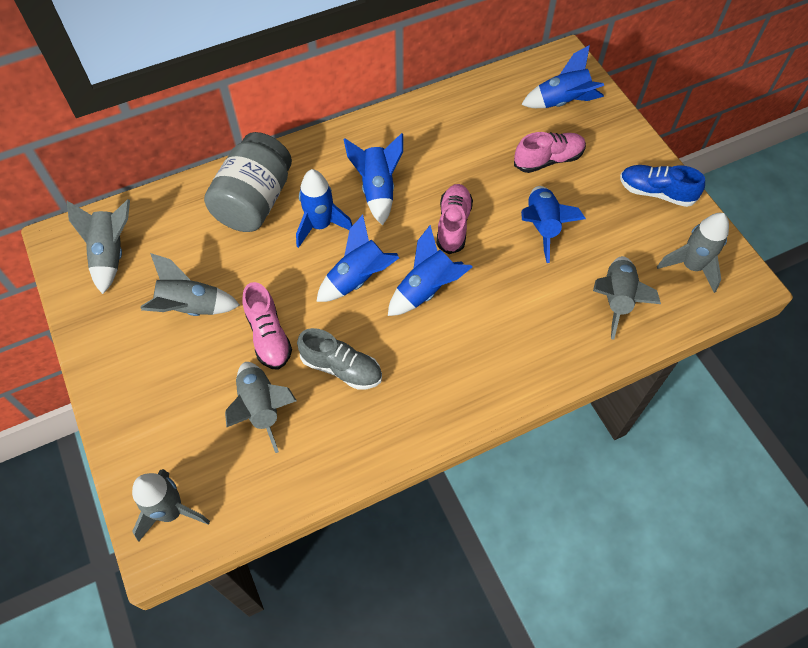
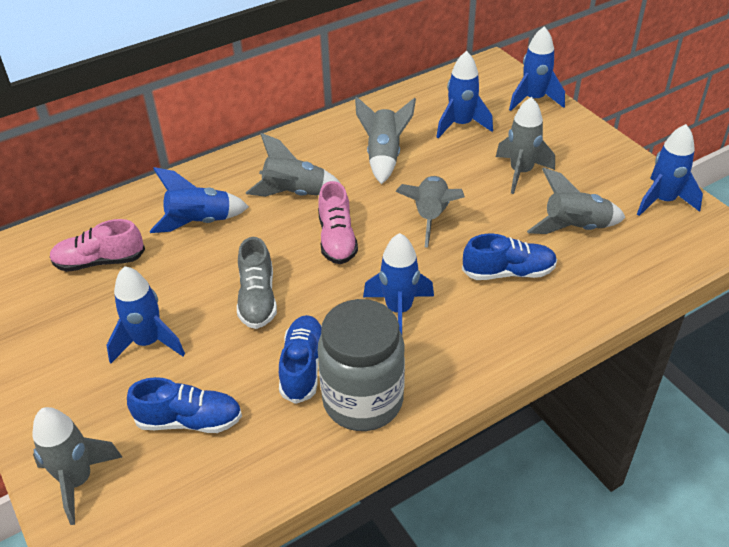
blue shoe: [620,165,705,207] = 1 -> [127,377,242,433] [279,315,322,404] [462,234,557,280] = 3
pink shoe: [242,282,292,370] [436,184,473,254] [514,132,586,173] = 3 -> [49,219,145,272] [318,181,358,264] = 2

